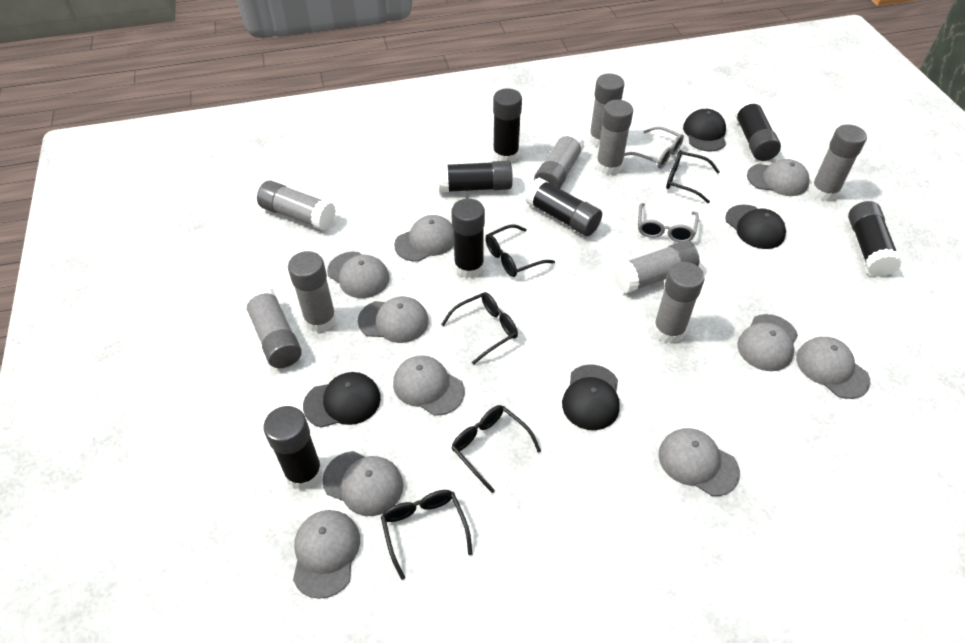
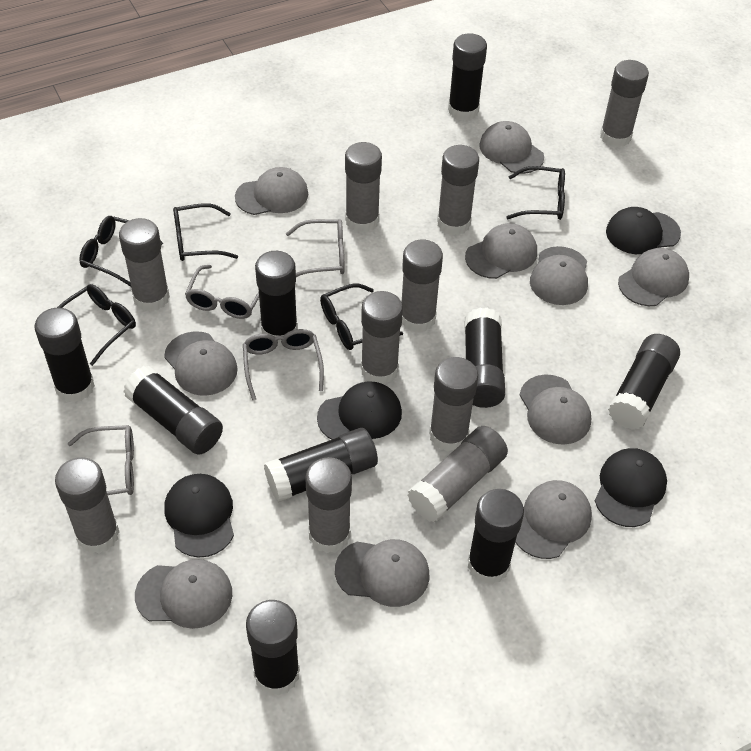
black glue stick: [264,406,323,490] [438,161,513,193] [451,199,485,278] [493,89,522,163] [525,178,602,236] [734,98,781,161] [848,201,902,277] = 7 -> [34,308,95,403] [123,366,223,455] [246,600,300,695] [255,251,298,344] [264,428,378,502] [448,33,487,121] [465,308,505,408] [468,489,524,584] [608,334,680,430] = 9
grey glasses: [624,126,684,169] [638,203,699,242] = 2 -> [68,425,134,495] [185,265,259,319] [243,329,324,400] [286,219,345,277] = 4
grey glue stick: [243,285,302,368] [257,180,336,231] [288,251,336,333] [534,130,585,189] [589,73,624,147] [596,100,633,175] [614,241,700,294] [653,262,705,343] [810,124,867,201] = 9 -> [55,457,119,553] [119,218,170,311] [305,457,352,553] [345,142,382,233] [361,291,403,384] [402,240,443,333] [408,426,508,522] [429,357,478,452] [437,145,479,235] [600,60,649,147] = 10

